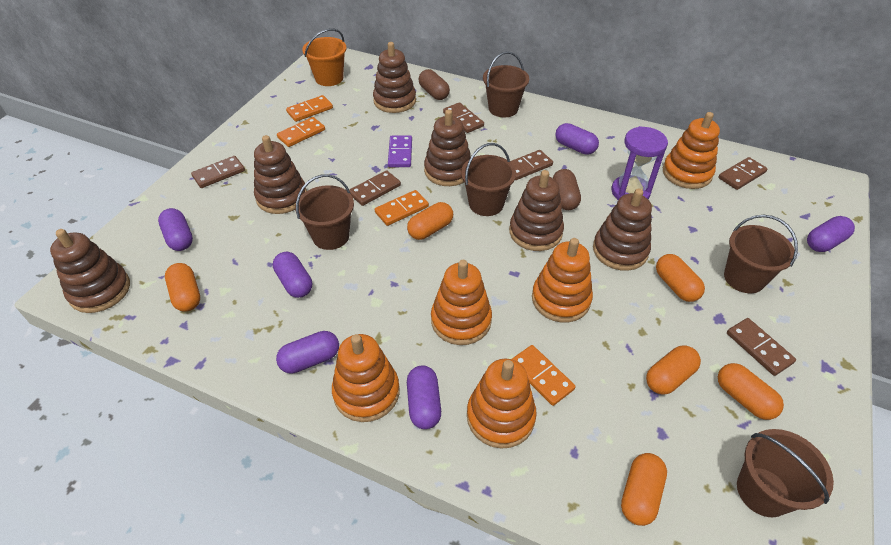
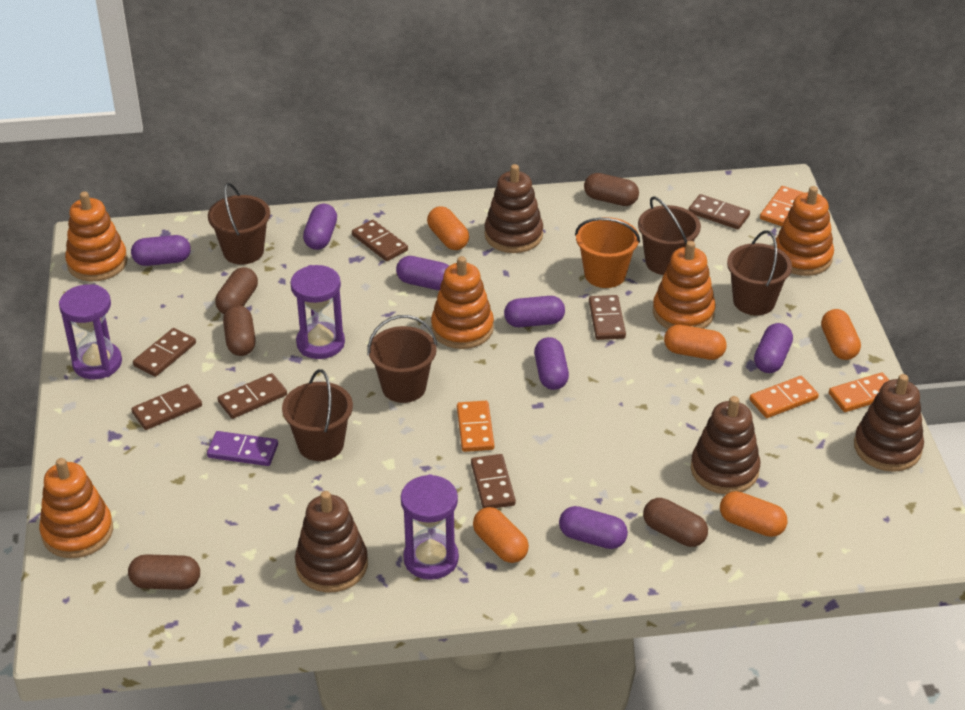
brown capsule: [419,69,450,100] [553,169,581,210] = 2 -> [128,554,200,590] [215,267,258,314] [223,305,256,356] [584,173,639,206] [643,498,708,547] = 5
brown domino: [191,156,245,188] [349,170,401,206] [443,102,484,133] [510,150,553,180] [718,157,768,190] [727,318,796,376] = 6 -> [131,384,202,430] [133,328,196,377] [217,373,287,419] [352,220,408,261] [471,454,516,508] [589,295,626,340] [688,194,750,229] = 7
brown stacking toy: [50,229,130,313] [254,135,307,214] [373,42,416,113] [424,109,471,186] [509,170,564,251] [593,188,652,271] = 6 -> [295,491,368,592] [484,164,543,253] [691,396,760,494] [854,374,924,472] = 4
orange capsule: [165,263,200,311] [407,202,453,240] [621,453,667,526] [646,345,701,395] [656,254,705,302] [718,363,784,420] = 6 -> [427,206,469,250] [473,507,529,563] [664,325,727,360] [720,491,788,537] [821,309,861,360] = 5
purple capsule: [158,208,193,251] [273,252,312,298] [276,331,339,374] [407,366,441,429] [555,123,599,155] [807,216,855,252] = 6 -> [131,235,191,266] [303,204,337,250] [396,256,449,290] [504,296,565,327] [534,337,569,390] [559,506,628,549] [754,323,793,373] = 7
purple hourglass: [611,126,668,200] = 1 -> [59,284,122,379] [290,265,345,359] [401,474,459,580] = 3

